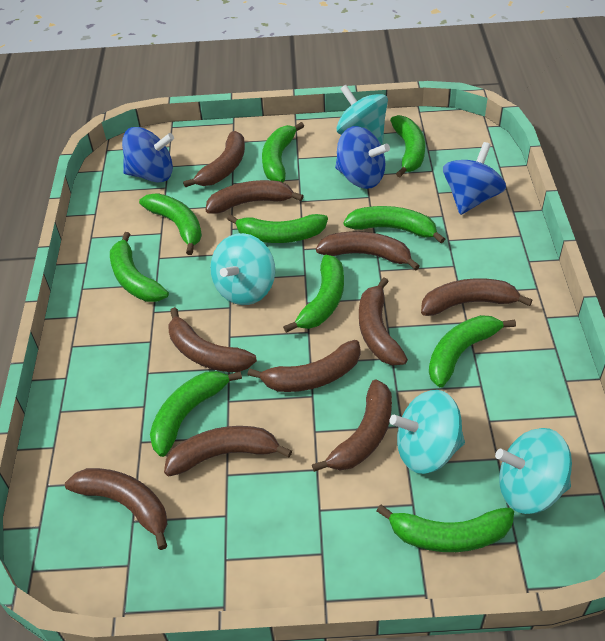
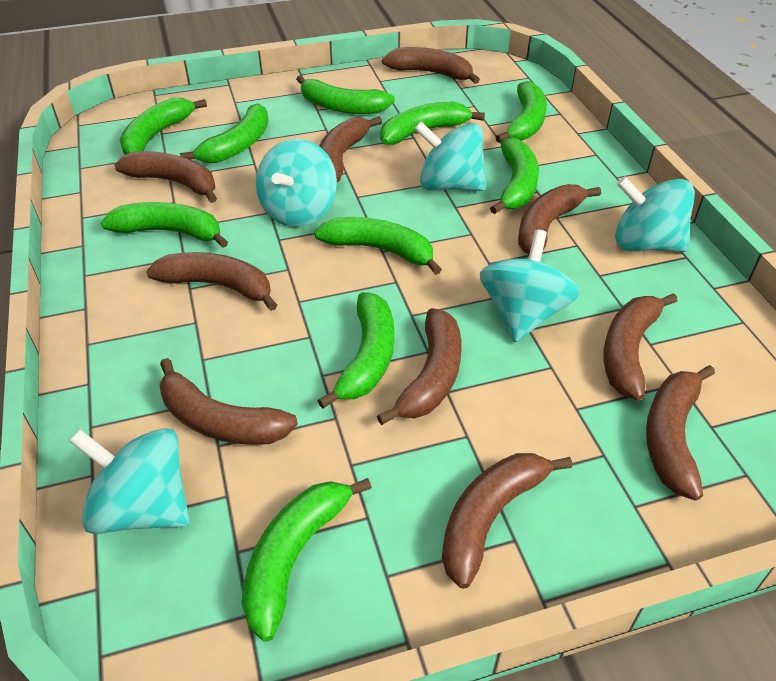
blue spinning top: [122,127,174,183] [335,126,390,189] [443,142,506,215] = 3 -> none = 0
turquoise spinning top: [210,233,275,305] [336,85,388,145] [389,390,465,474] [495,428,572,514] = 4 -> [70,428,190,534] [256,139,337,227] [414,121,486,191] [480,230,579,342] [615,176,695,252] = 5

